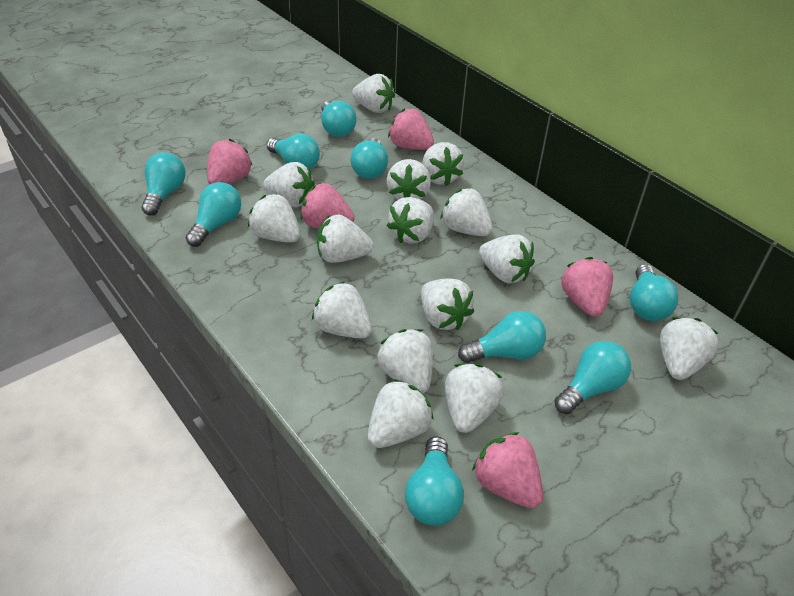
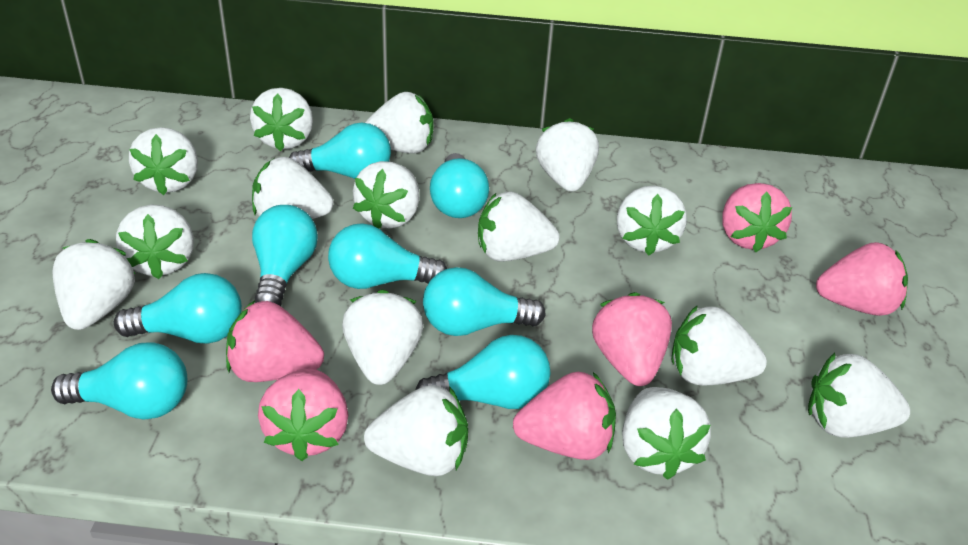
pink strawberry: [207,139,252,184] [300,183,355,229] [388,109,434,150] [472,432,543,508] [561,257,613,317] = 5 -> [226,300,324,382] [258,369,349,461] [513,372,616,460] [592,292,672,386] [722,183,792,252] [816,242,908,316] = 6
turquoise light bulb: [141,152,186,216] [186,182,241,247] [267,134,320,170] [321,101,356,137] [350,138,388,179] [405,436,464,526] [458,311,546,363] [554,341,631,414] [630,264,679,321] = 9 -> [51,342,187,420] [114,273,242,343] [252,205,318,306] [289,123,391,179] [328,223,447,289] [416,335,550,409] [423,267,546,336] [430,153,489,218] = 8

